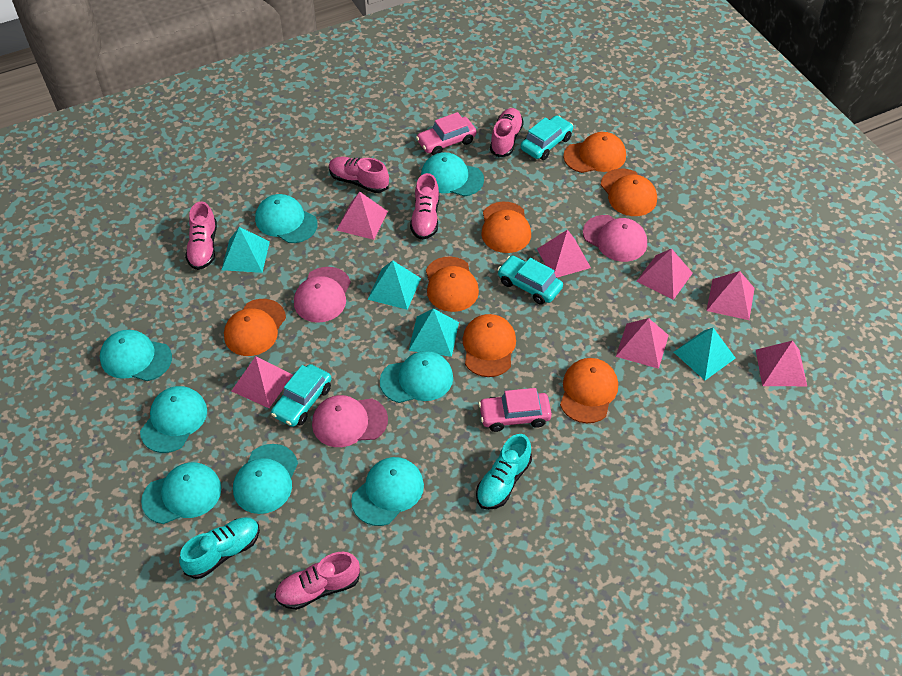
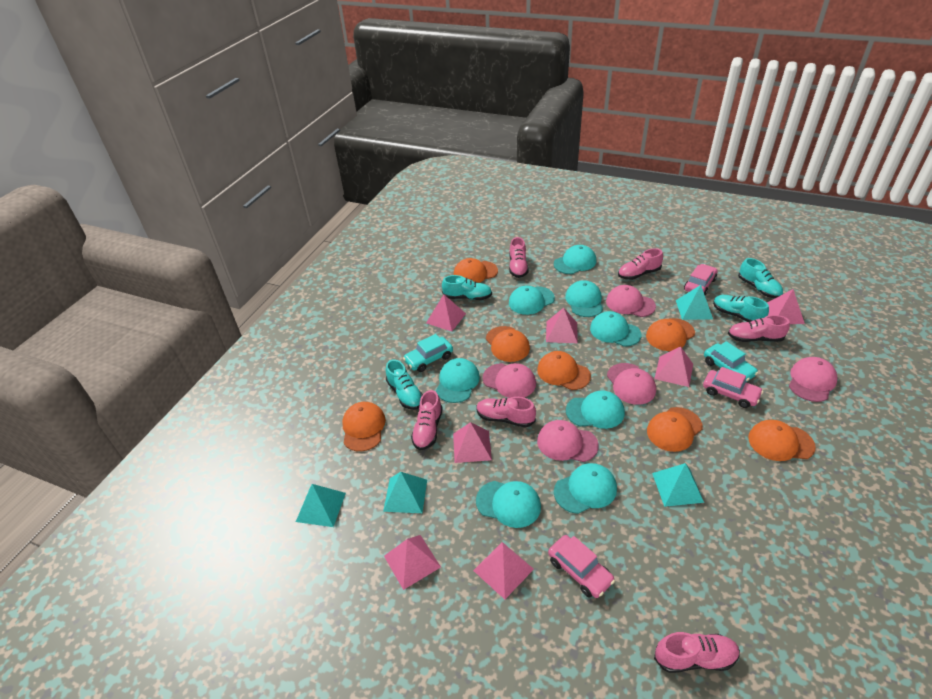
pink cap: [294,267,351,323] [312,395,388,447] [583,215,647,262] = 3 -> [483,363,536,398] [537,420,599,462] [606,285,656,317] [607,363,656,405] [789,357,837,402] = 5
pink car: [416,112,476,155] [478,388,552,432] = 2 -> [548,535,615,598] [684,264,718,295] [703,367,763,408] = 3
pink shoe: [185,201,217,270] [275,552,360,610] [329,157,389,193] [410,173,439,240] [490,108,524,158] = 5 -> [411,390,443,450] [476,397,536,428] [509,237,529,278] [618,248,663,280] [654,632,740,673] [728,315,790,342] = 6
turquoise car: [271,364,331,427] [497,256,563,304] [521,115,573,160] = 3 -> [403,334,453,372] [704,341,758,382] = 2
turquoise shoe: [179,517,260,579] [476,434,532,510] = 2 -> [386,359,423,410] [442,275,492,300] [713,295,769,322] [738,258,783,298] = 4

